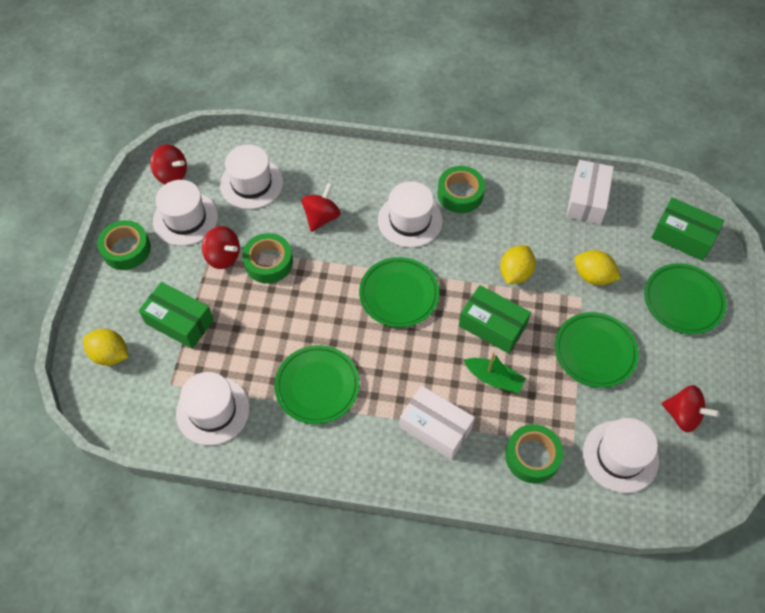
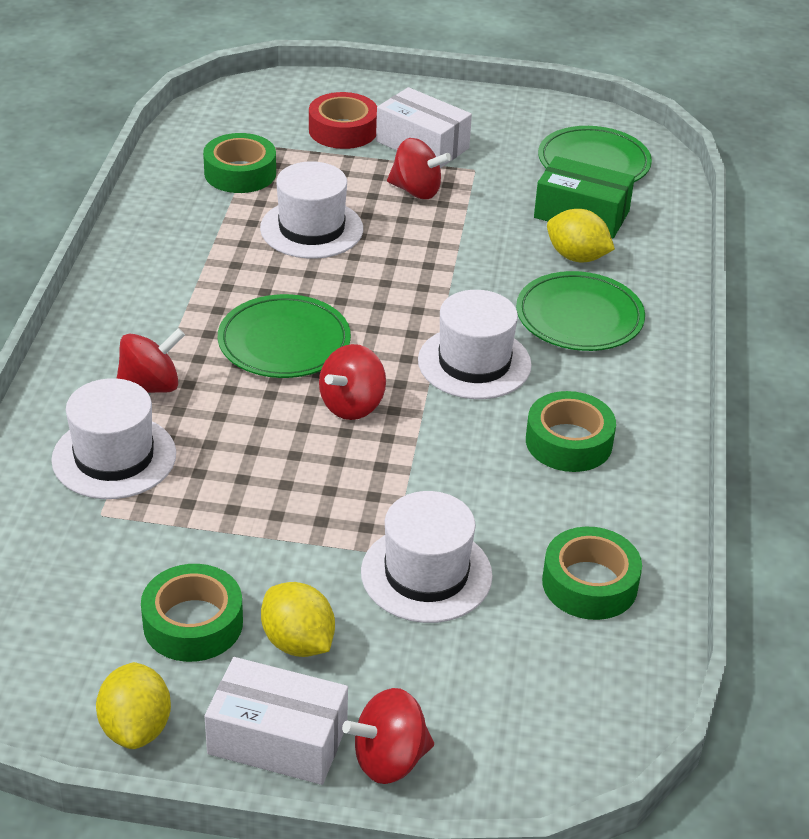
green boat: [464,352,526,393] = 1 -> none = 0
green box: [139,282,214,349] [459,285,531,354] [651,197,724,261] = 3 -> [534,156,635,238] = 1
green plate: [274,345,360,424] [359,257,440,327] [555,312,639,388] [644,263,726,334] = 4 -> [218,294,351,378] [516,271,645,351] [538,126,652,182] = 3
red tape: none = 0 -> [309,92,377,149] = 1
white hat: [153,180,218,246] [176,372,250,445] [220,145,283,209] [378,181,443,248] [583,418,659,493] = 5 -> [51,378,176,499] [260,161,363,259] [361,491,493,623] [418,290,532,399] = 4

